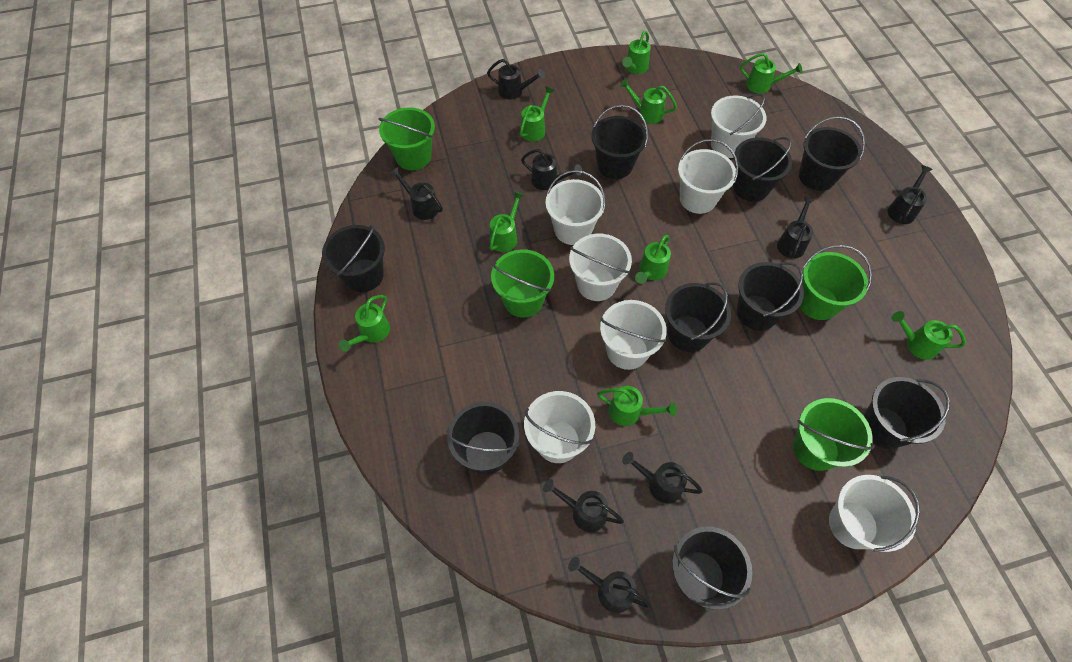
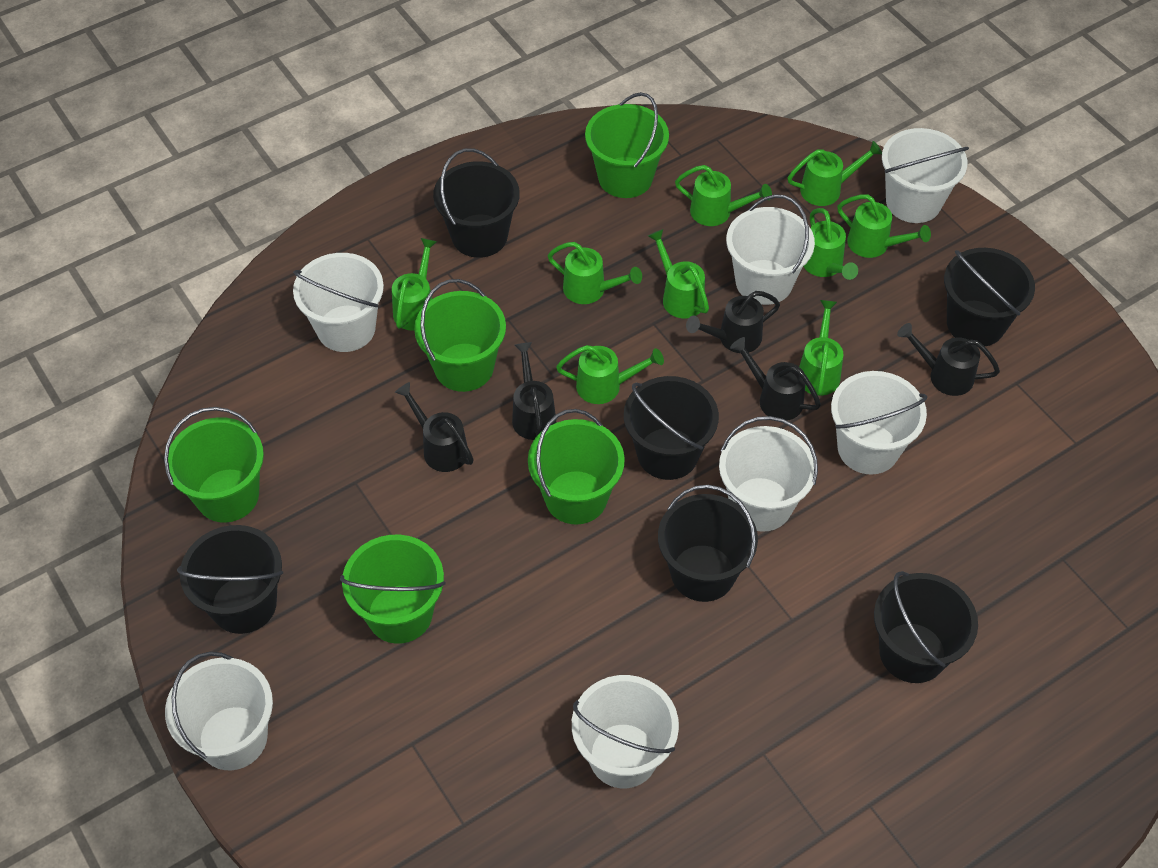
black bucket: [322,225,385,292] [446,402,520,475] [591,105,648,179] [665,282,731,352] [672,526,752,610] [733,137,792,202] [737,262,804,331] [799,116,865,191] [864,377,950,449] = 9 -> [177,525,283,634] [433,148,520,258] [624,376,719,480] [658,485,758,602] [874,571,978,683] [944,248,1035,346] = 6
black watering can: [390,167,443,220] [487,59,545,100] [521,149,582,190] [543,479,624,532] [568,557,652,613] [622,452,703,503] [777,197,814,259] [887,165,933,224] = 8 -> [395,382,474,472] [512,342,556,440] [686,291,780,353] [730,337,821,421] [897,323,1000,396] = 5
green bucket: [378,107,435,170] [491,249,554,318] [793,398,875,471] [800,245,872,320] = 4 -> [164,407,264,523] [340,535,445,644] [414,279,506,392] [528,409,625,525] [585,92,669,198] = 5

